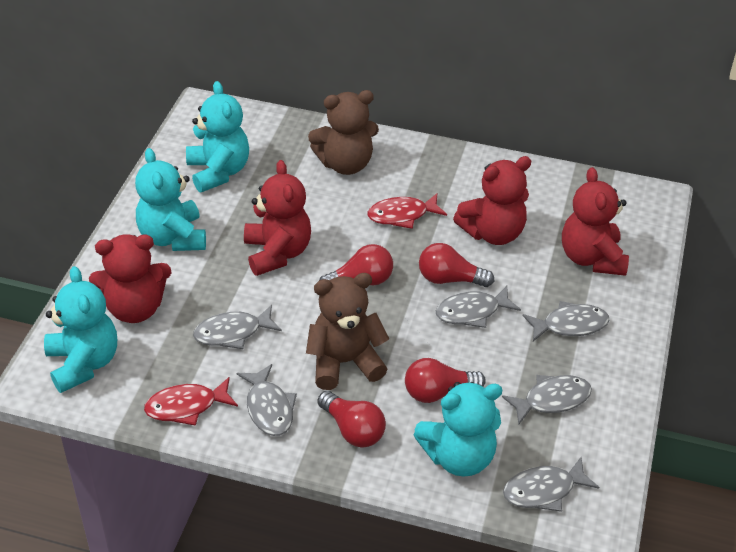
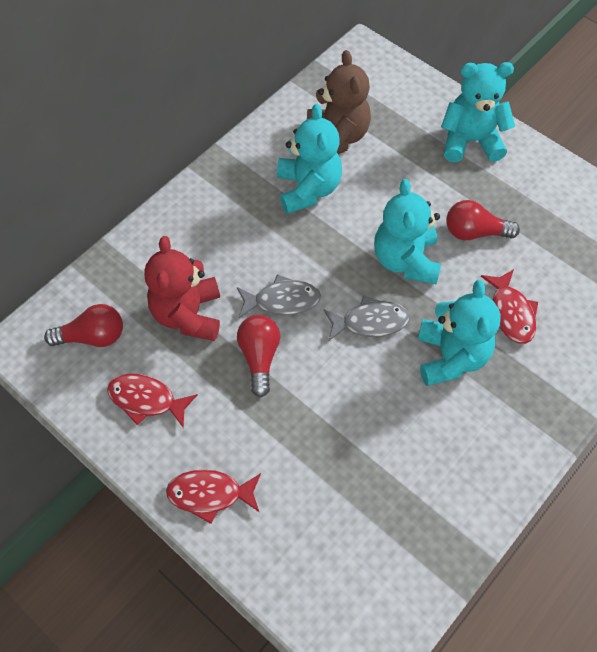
brown teddy bear: [306,273,389,390] [308,90,379,175] = 2 -> [307,50,371,154] = 1
grey fish: [193,305,282,349] [237,364,297,436] [435,286,521,328] [502,375,592,424] [503,457,599,512] [523,301,609,341] = 6 -> [237,274,321,318] [324,295,410,341] = 2
red fish: [144,377,238,426] [367,193,447,229] = 2 -> [107,374,198,428] [166,469,261,524] [481,269,538,344] = 3
red light bulb: [317,391,386,448] [319,244,393,285] [405,358,486,403] [419,243,494,287] = 4 -> [44,304,123,347] [237,315,280,397] [446,200,520,240] = 3
red teddy bear: [89,234,171,323] [244,160,311,276] [453,156,531,245] [562,167,629,276] = 4 -> [144,236,220,341] = 1

